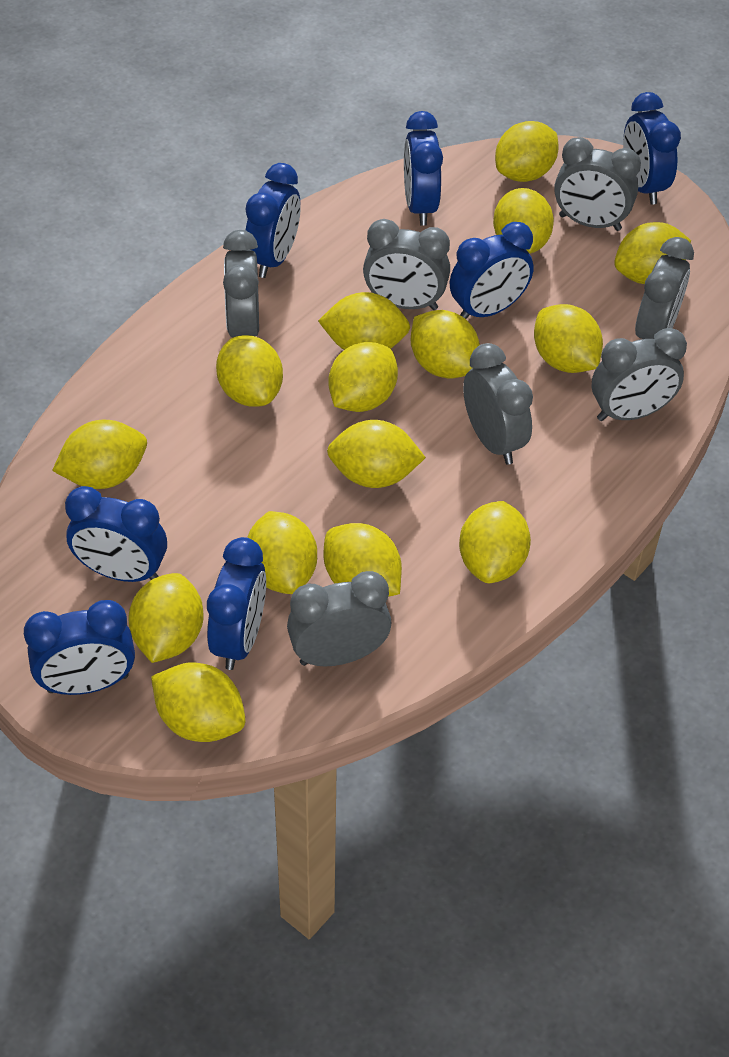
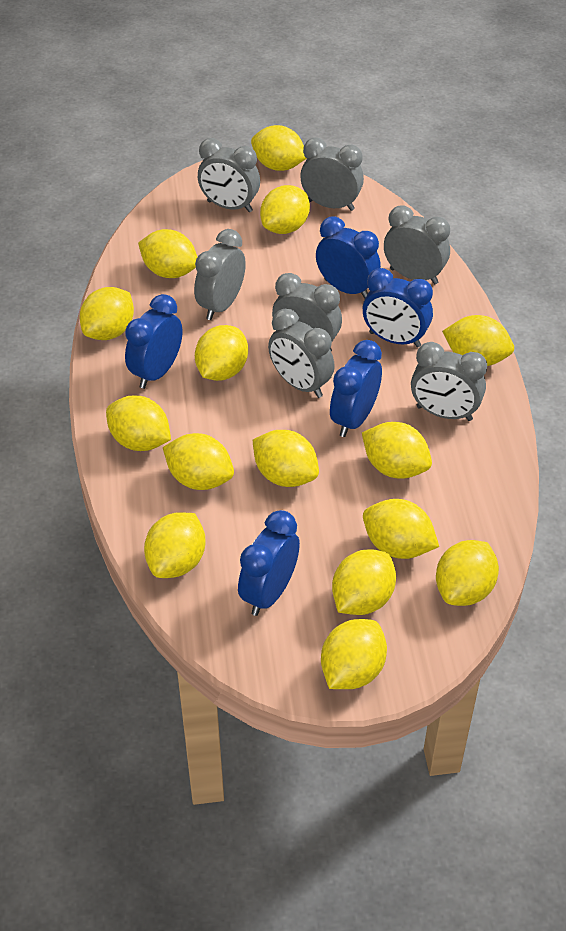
blue clock: [24,600,135,695] [65,486,167,582] [207,537,266,670] [245,163,301,278] [404,111,443,226] [450,222,534,319] [623,92,681,205] = 7 -> [125,294,182,389] [238,510,300,616] [316,216,381,298] [330,340,382,437] [363,268,433,347] = 5

